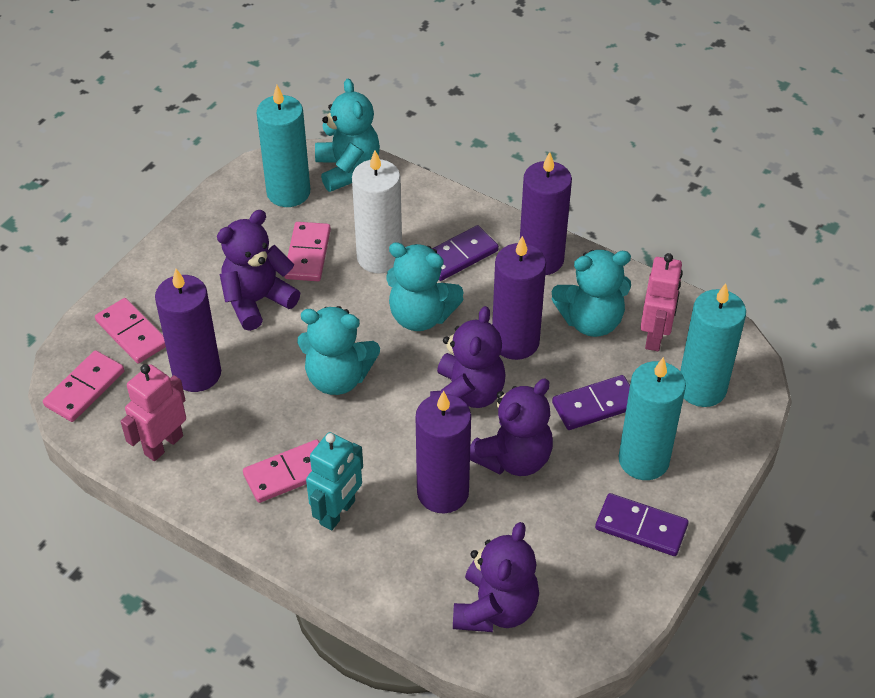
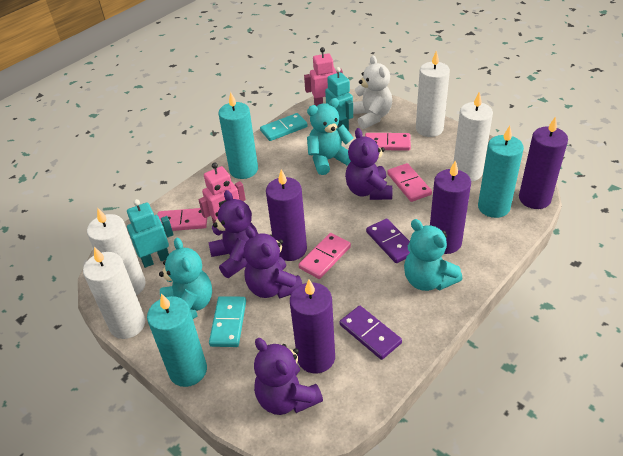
purple domino: [432,225,499,281] [552,375,630,430] [595,493,689,556] = 3 -> [340,306,402,360] [366,219,410,263] = 2
turquoise domino: none = 0 -> [209,296,246,347] [260,113,308,141] = 2
turquoise robot: [306,432,363,530] = 1 -> [127,199,173,268] [325,67,353,131] = 2
turquoise teddy bear: [297,306,380,395] [315,79,380,192] [387,242,464,331] [552,250,631,337] = 4 -> [159,238,212,319] [307,98,353,175] [404,219,462,291] = 3
white candle: [352,151,402,274] = 1 -> [83,247,145,339] [87,208,146,296] [416,50,450,137] [453,92,493,182] = 4
white teddy bear: none = 0 -> [353,56,392,129] = 1

